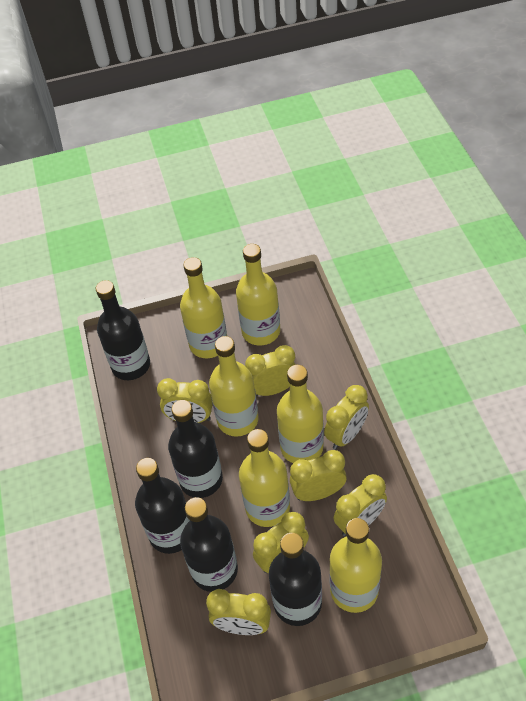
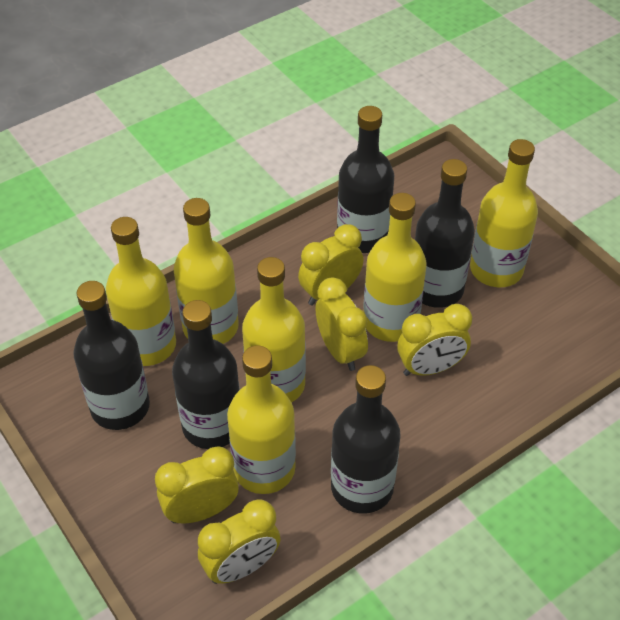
yellow clock: [157,378,213,423] [206,589,271,635] [245,345,295,396] [253,512,309,573] [290,450,347,501] [324,385,369,450] [334,474,387,536] = 7 -> [155,446,239,523] [198,500,281,584] [298,224,364,306] [315,277,368,371] [397,304,472,376] = 5

